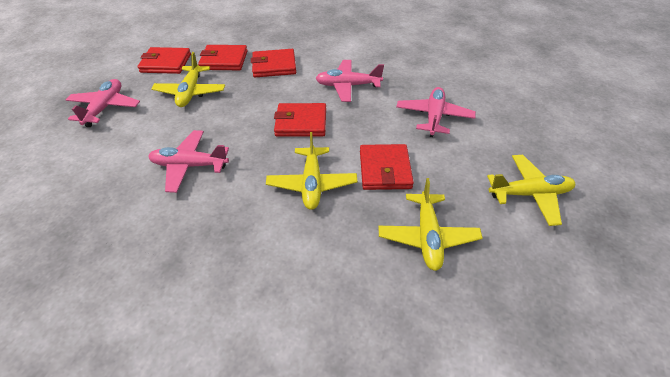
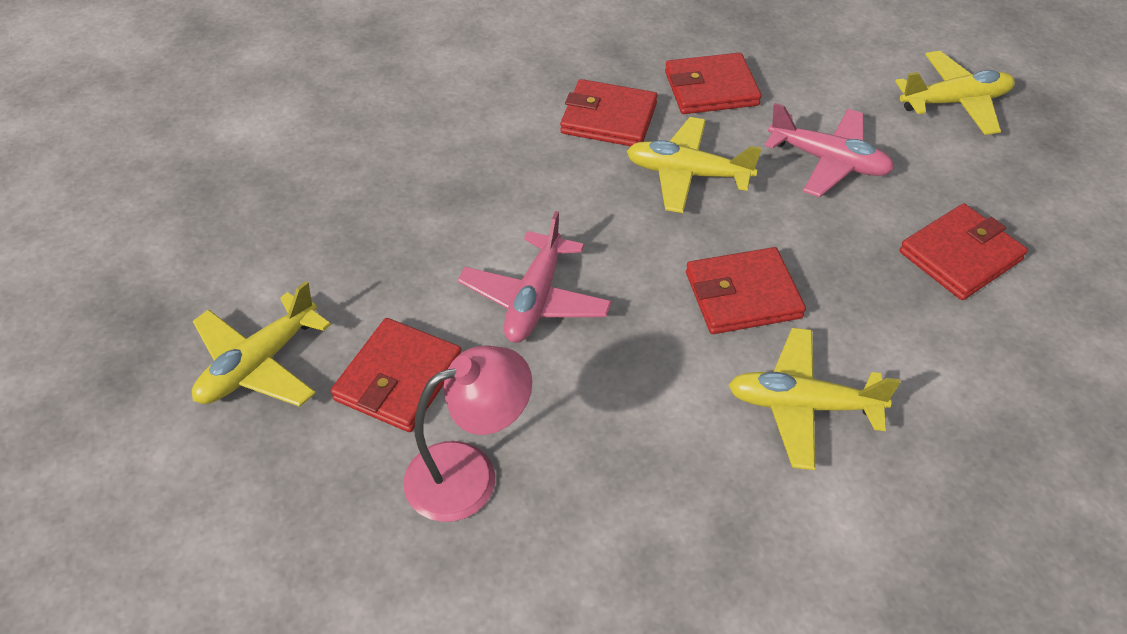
pink lamp: none = 0 -> [403,345,532,522] = 1
pink plane: [66,79,140,127] [148,130,229,193] [316,60,384,102] [396,87,476,137] = 4 -> [458,211,612,343] [765,103,894,197] = 2

